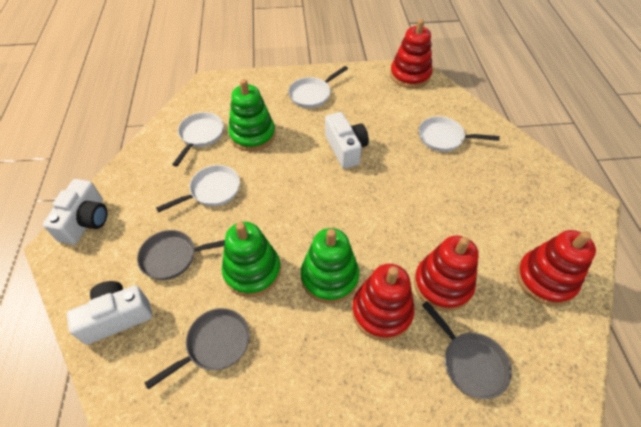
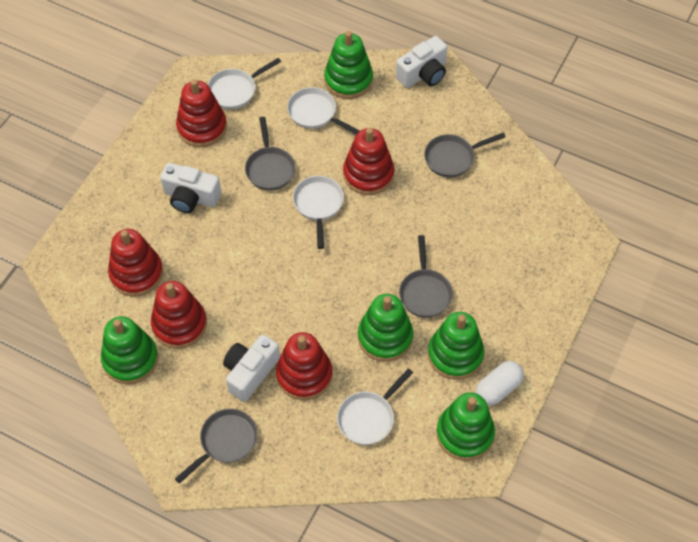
green stacking toy: [222,222,281,297] [228,79,275,151] [301,228,359,304] = 3 -> [101,316,158,384] [324,31,373,99] [358,294,413,362] [428,312,484,380] [436,392,495,461] = 5
grey pan: [137,230,225,280] [145,308,250,389] [422,301,512,399] = 3 -> [175,409,257,484] [245,117,295,191] [399,235,453,318] [424,133,505,178] = 4
red stacking toy: [352,264,415,341] [390,19,432,88] [414,235,479,312] [517,230,596,306] = 4 -> [108,229,163,296] [151,281,207,349] [176,79,227,147] [276,332,332,400] [343,128,394,195] = 5
white capsule: none = 0 -> [476,361,524,405] = 1

